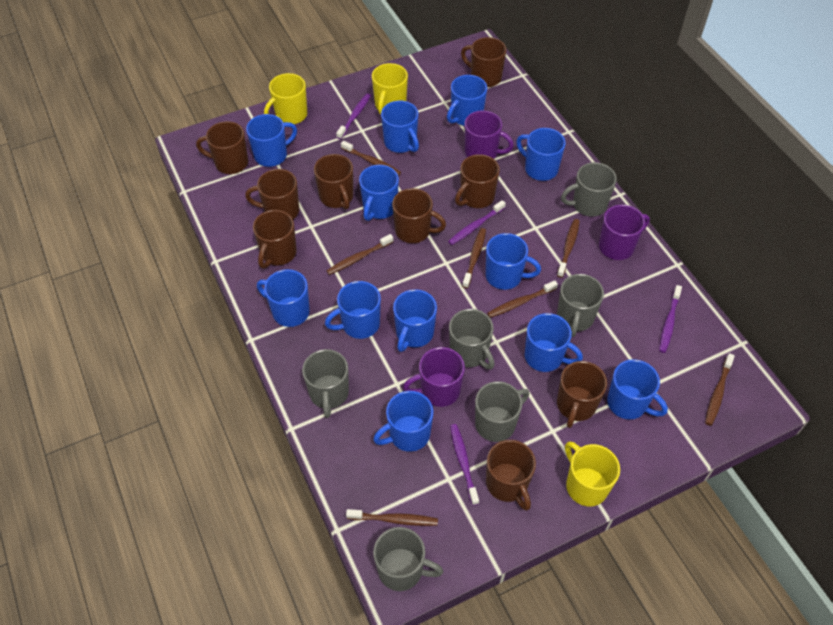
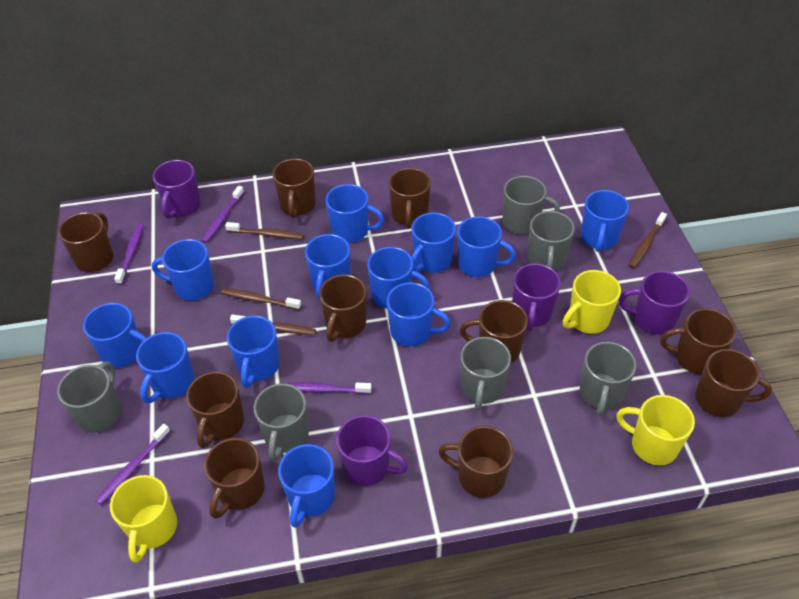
brown mug: [196,121,248,174] [245,169,299,219] [253,210,297,269] [314,154,353,209] [392,188,446,243] [455,154,500,208] [461,37,506,87] [486,440,536,511] [557,361,607,428] = 9 -> [58,212,113,272] [186,371,244,448] [204,438,265,519] [272,159,316,218] [319,274,366,342] [389,168,431,228] [438,426,513,498] [460,300,528,363] [660,308,736,374] [695,349,772,417] = 10
brown toothbrush: [326,234,393,275] [341,140,401,176] [346,509,438,526] [462,228,486,288] [487,280,558,318] [557,219,580,278] [705,353,735,426] = 7 -> [221,288,301,310] [225,222,304,239] [230,315,316,335] [629,212,667,268] = 4
purple mug: [403,347,465,407] [465,110,514,159] [599,205,650,260] = 3 -> [153,160,201,219] [336,415,408,486] [512,263,561,331] [619,271,690,335] = 4

